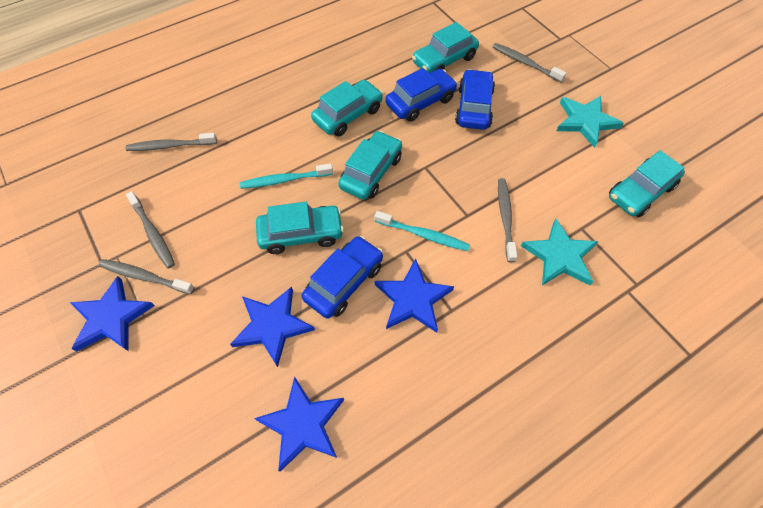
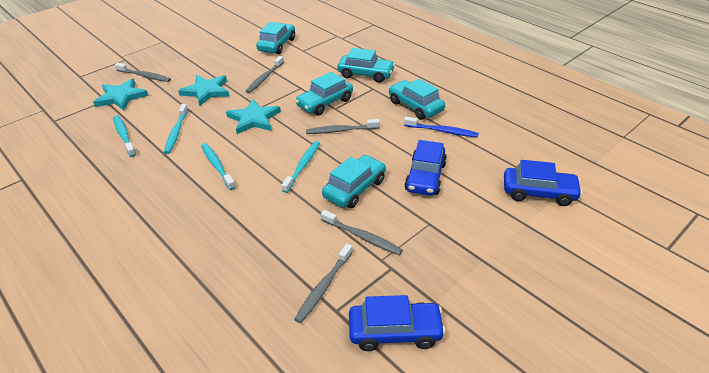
blue star: [70,276,155,352] [230,287,315,367] [254,376,344,472] [375,258,454,333] = 4 -> none = 0
blue toothbrush: none = 0 -> [404,117,479,138] = 1
turquoise star: [521,219,599,286] [556,96,624,148] = 2 -> [93,78,149,111] [178,75,230,106] [226,99,281,134] = 3
turquoise toothbrush: [240,163,333,189] [375,211,470,251] = 2 -> [113,116,136,157] [164,104,188,154] [201,143,236,190] [281,141,320,193] = 4

